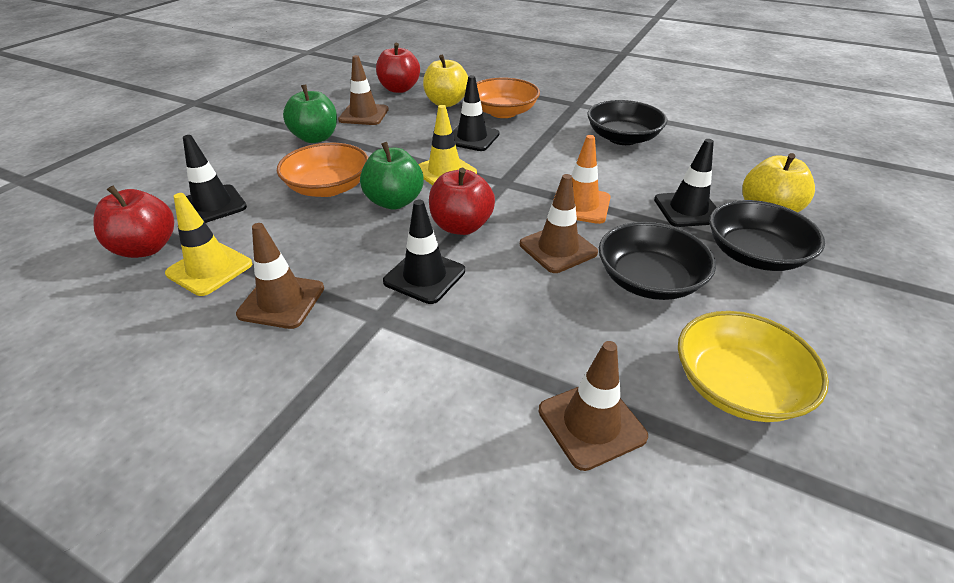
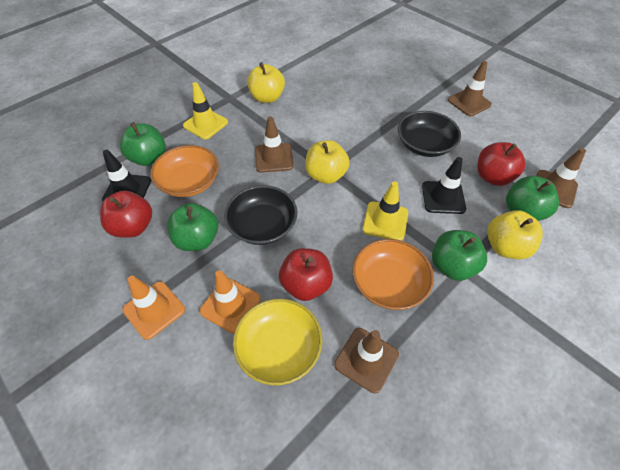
black bowl: [587,100,667,145] [599,222,716,300] [709,200,825,271] = 3 -> [224,185,297,245] [398,111,461,157] = 2
black traffic cone: [183,135,247,223] [383,200,465,304] [453,75,500,151] [654,139,717,227] = 4 -> [102,150,151,202] [422,157,466,214] = 2
green apple: [283,85,337,143] [360,142,424,209] = 2 -> [120,122,166,166] [167,203,218,251] [432,230,487,281] [506,176,559,221] = 4
orange traffic cone: [553,135,611,224] = 1 -> [122,276,185,340] [199,270,261,334] = 2
yellow apple: [423,55,468,107] [742,153,815,212] = 2 -> [247,62,285,103] [305,140,350,184] [487,210,543,259] = 3

